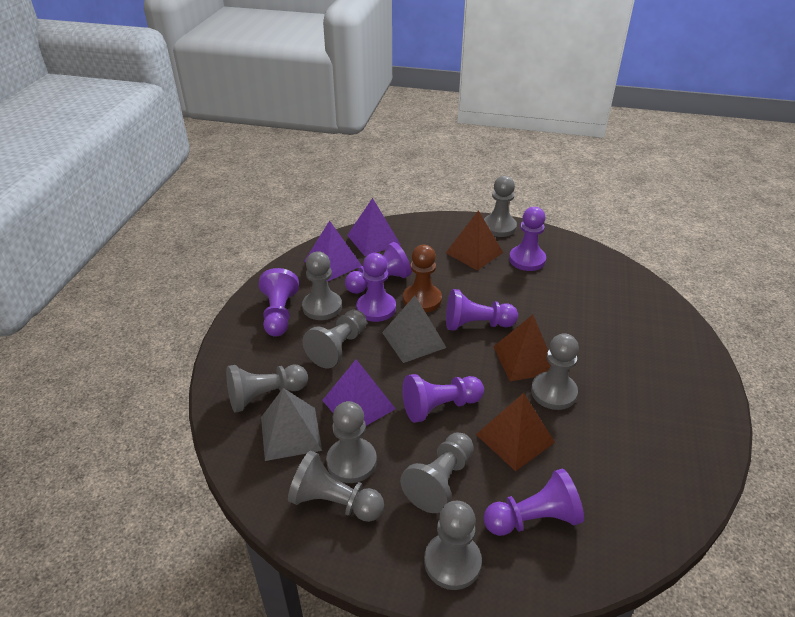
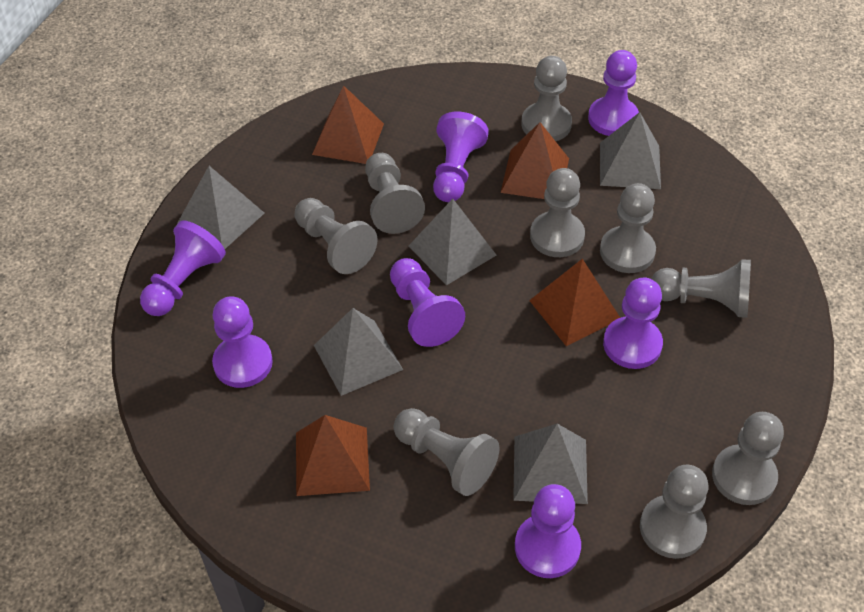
brown pawn: [403,245,442,313] = 1 -> none = 0
brown pyramid: [446,210,503,270] [476,393,555,471] [493,315,551,381] = 3 -> [296,415,370,496] [312,85,384,164] [501,122,569,199] [529,259,620,346] = 4
grey pyramid: [261,388,322,461] [382,296,446,363] = 2 -> [178,166,264,249] [314,308,403,396] [409,199,496,285] [513,424,588,504] [600,112,661,189] = 5
purple pyramid: [304,221,362,282] [322,359,396,426] [347,198,401,256] = 3 -> none = 0

